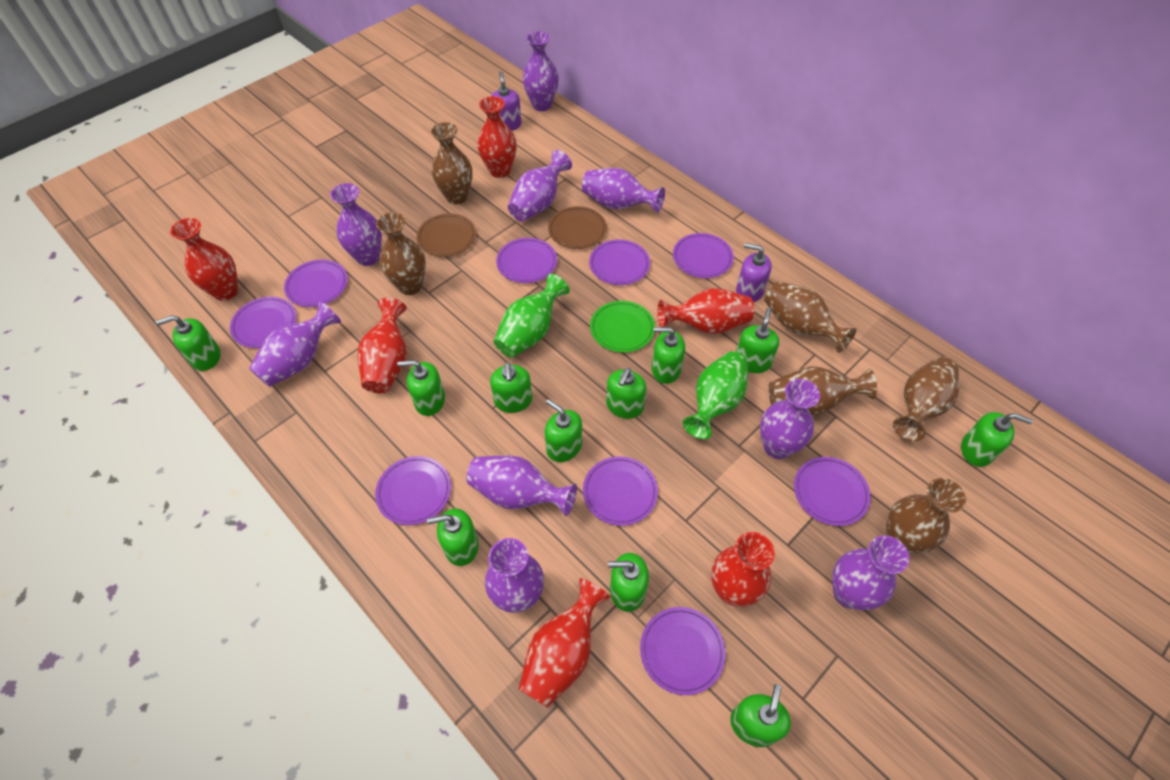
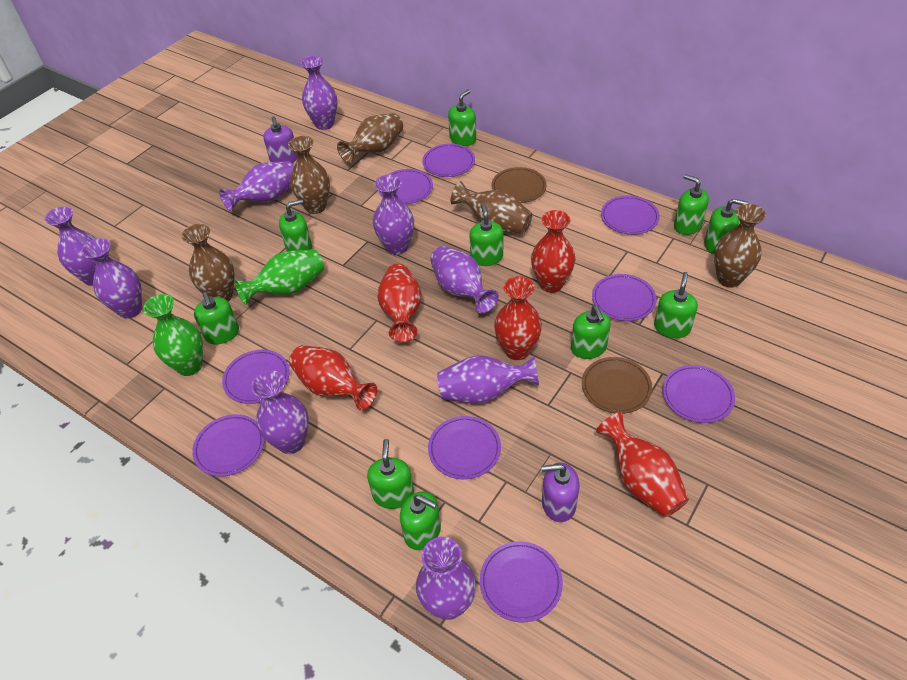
brown vase: [376,212,426,295] [431,122,472,205] [764,281,856,353] [769,366,877,415] [886,478,966,554] [893,357,959,441] = 6 -> [182,224,235,301] [288,136,330,214] [337,113,403,163] [450,181,533,234] [714,204,766,288] = 5
green plate: [590,301,655,353] = 1 -> none = 0
green soap dispenser: [156,315,221,371] [397,360,445,416] [427,508,479,566] [490,362,532,413] [545,399,582,462] [606,368,646,419] [608,553,649,612] [651,327,685,384] [730,684,791,747] [736,308,779,373] [961,412,1033,467] = 11 -> [194,292,239,345] [279,199,312,251] [367,439,414,509] [400,491,441,550] [448,89,476,146] [469,203,503,266] [571,306,611,359] [654,272,698,338] [674,174,709,235] [704,199,748,255] = 10
red vase: [170,218,238,301] [357,298,407,393] [477,96,516,178] [519,578,611,708] [657,288,754,334] [711,532,775,607] = 6 -> [289,345,377,411] [377,264,422,343] [494,276,542,360] [531,210,575,293] [596,412,689,517] = 5

